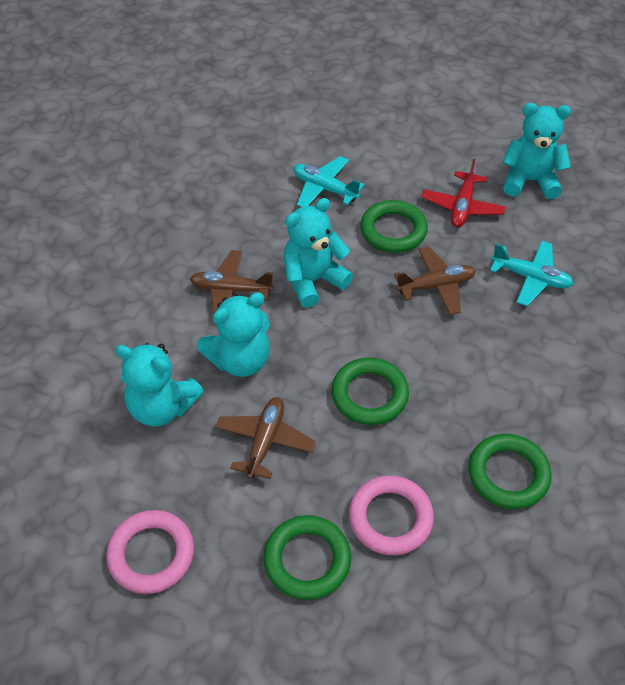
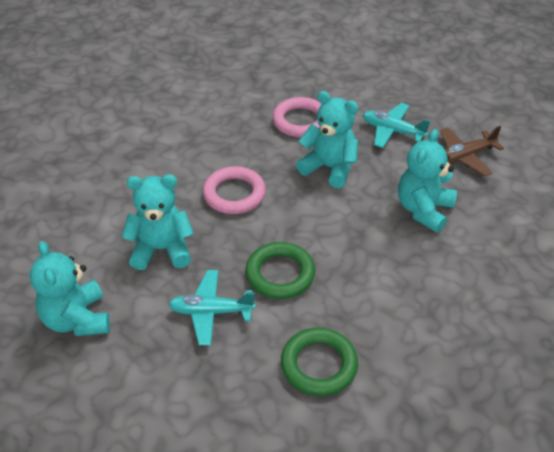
brown plane: [190,250,274,313] [215,397,316,479] [394,246,476,315] = 3 -> [440,126,504,176] = 1
green ring: [263,515,351,600] [331,358,409,425] [360,200,428,253] [468,434,552,509] = 4 -> [246,242,315,299] [281,327,358,396] = 2
red plane: [421,159,506,227] = 1 -> none = 0

